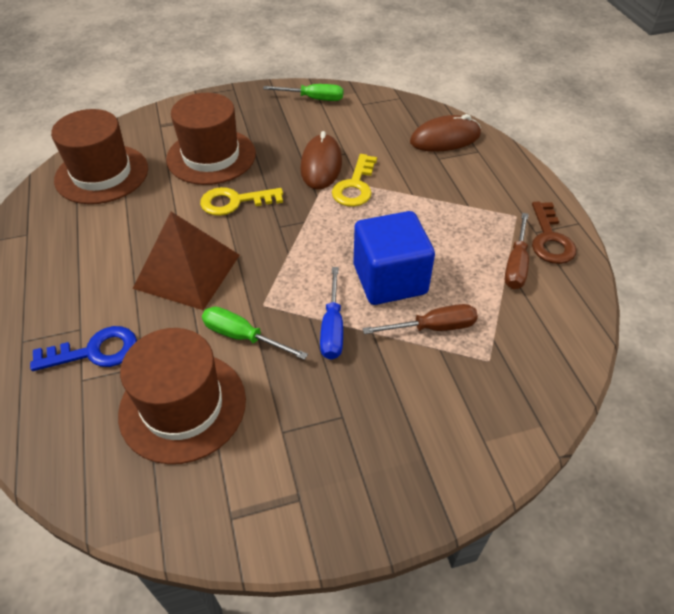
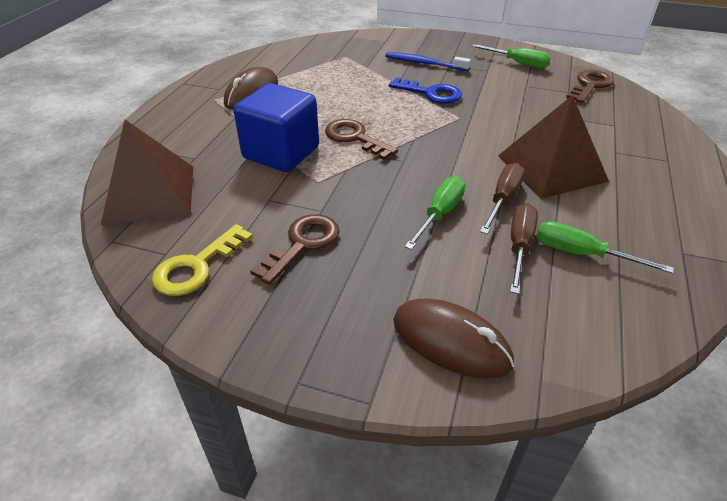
blue screwdriver: [320,267,343,360] = 1 -> none = 0
blue toothbrush: none = 0 -> [385,52,471,71] = 1
brown hat: [51,109,148,204] [118,328,246,464] [166,93,256,185] = 3 -> none = 0
brown key: [532,202,576,264] = 1 -> [250,214,340,285] [325,119,398,160] [566,70,614,103] = 3
brown pyramid: [132,212,240,310] = 1 -> [100,119,193,226] [498,95,609,199] = 2
green screwdriver: [202,306,308,360] [263,84,343,101] = 2 -> [405,176,465,250] [472,44,551,68] [537,221,674,274] = 3
yellow key: [200,187,283,216] [332,154,377,207] = 2 -> [152,224,253,296] = 1

